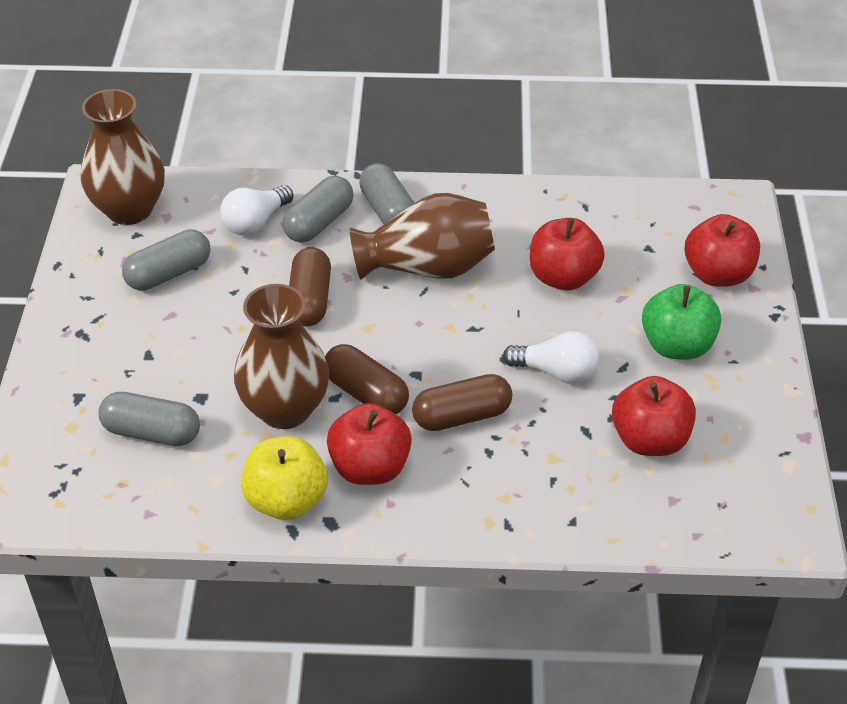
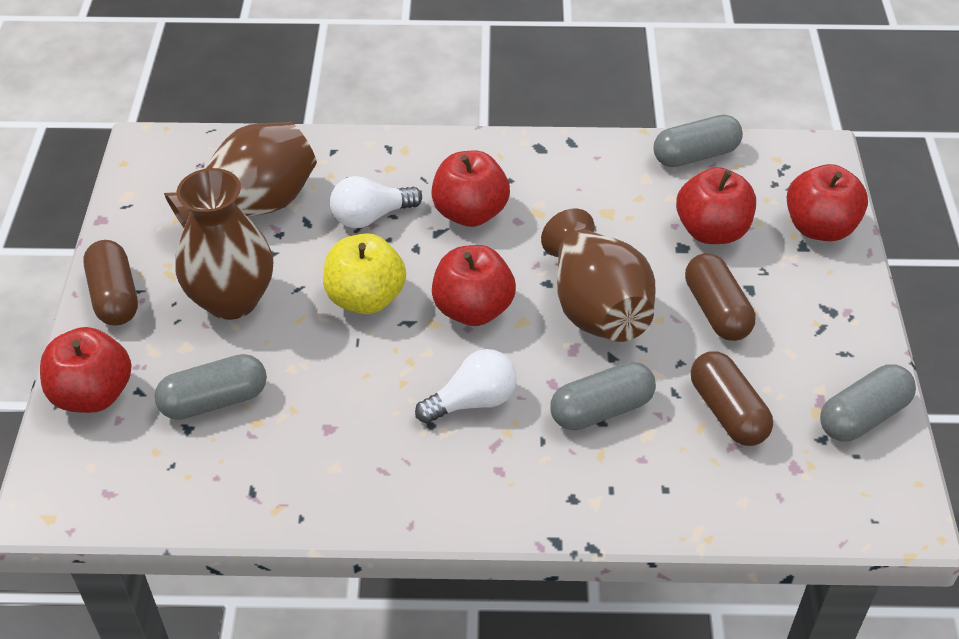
green apple: [642,284,721,360] = 1 -> none = 0
red apple: [327,403,412,485] [530,218,605,290] [612,376,696,456] [685,214,760,286] = 4 -> [40,327,132,413] [431,151,510,227] [432,245,516,326] [676,167,756,244] [787,164,868,241] = 5

